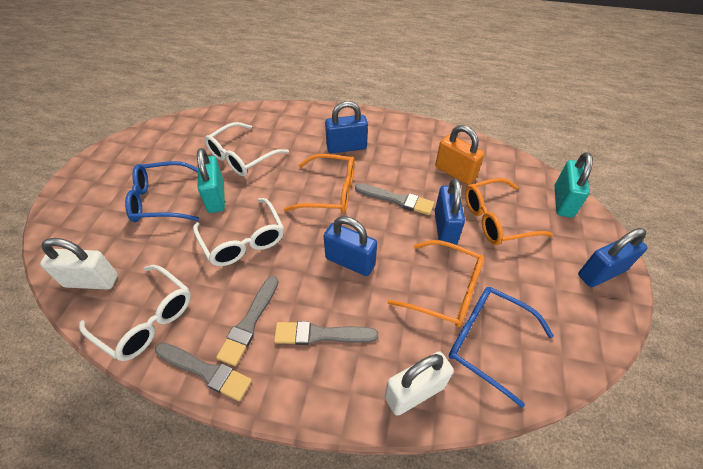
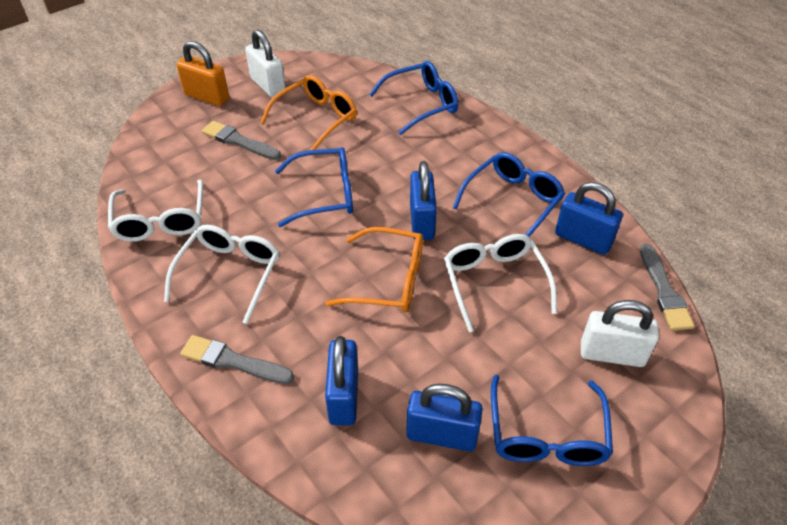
blue glasses: [125,161,199,222] [449,287,554,408] = 2 -> [275,147,353,227] [369,61,458,135] [452,152,565,237] [491,375,613,466] = 4
grey brush: [155,343,252,401] [216,276,279,366] [274,321,378,345] [355,183,434,215] = 4 -> [180,335,294,384] [201,121,281,160] [640,243,694,331] = 3
orange glasses: [284,154,355,213] [387,240,484,327] [465,178,553,246] = 3 -> [260,75,357,150] [325,227,423,312] = 2
turquoise padlock: [197,148,225,213] [554,152,593,218] = 2 -> none = 0

